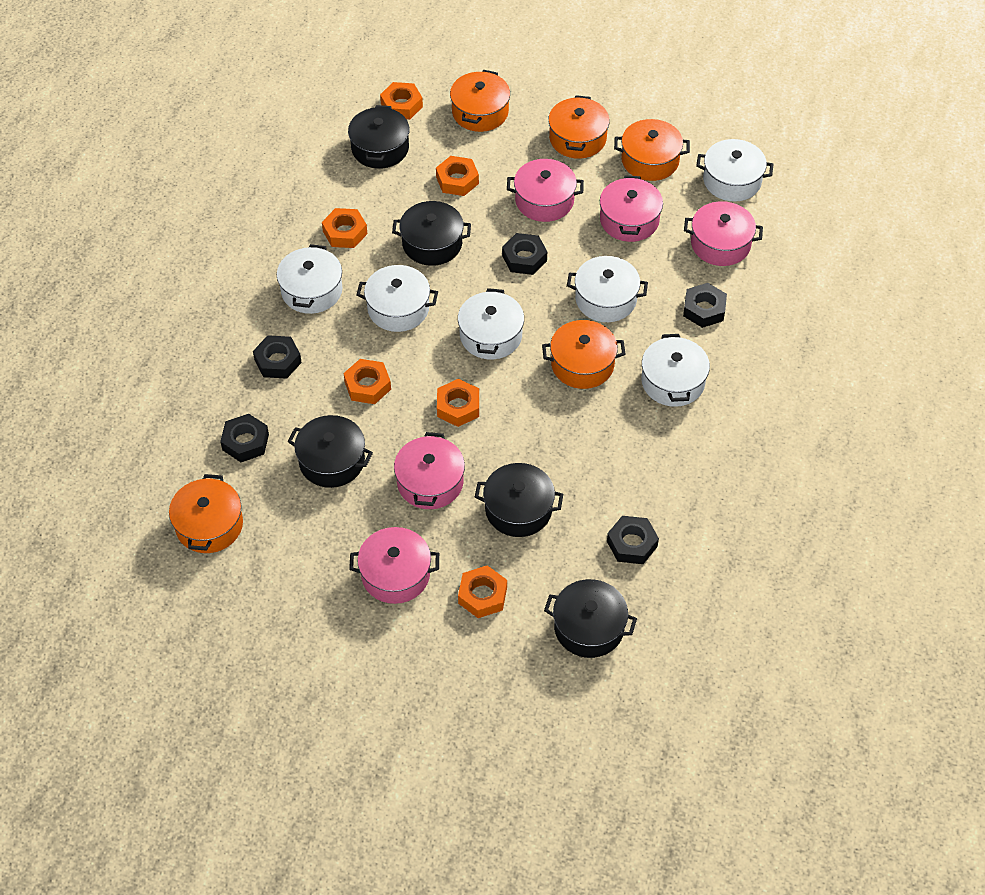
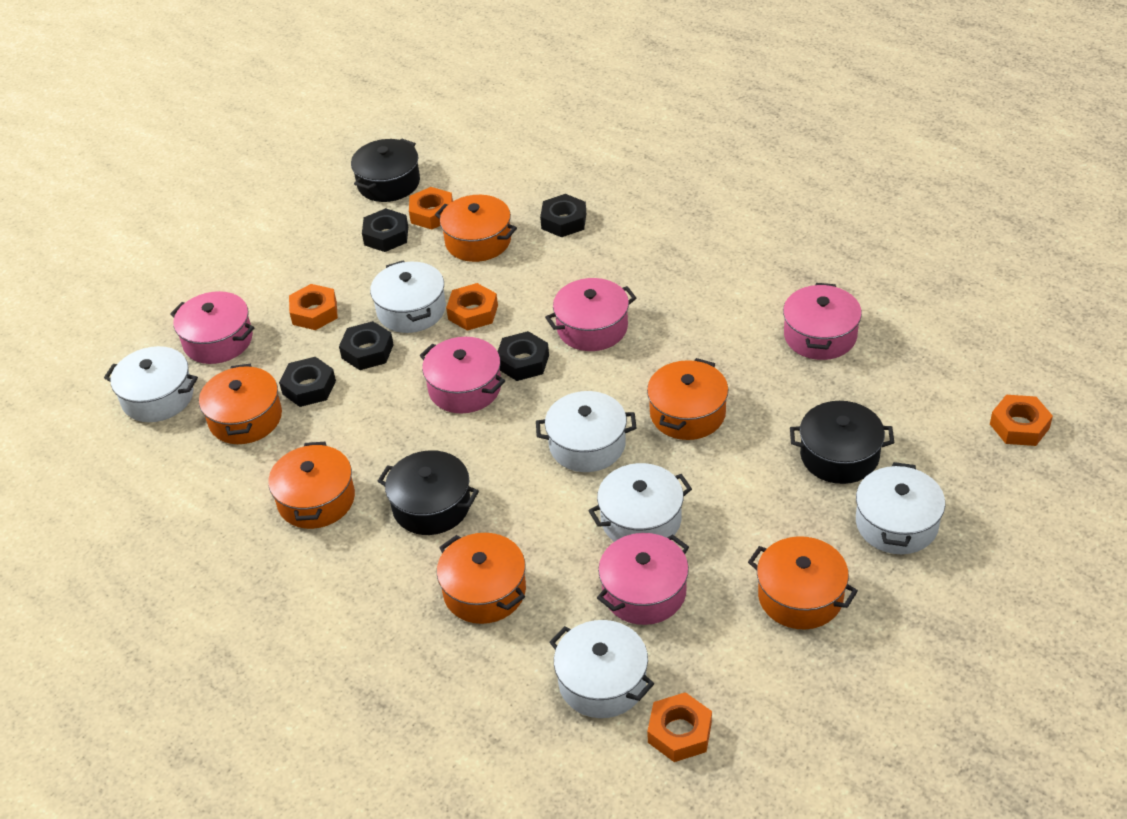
black pot: [287,415,373,488] [348,105,410,169] [392,201,471,266] [475,463,563,537] [544,579,637,658] = 5 -> [351,138,420,202] [378,450,479,535] [790,401,895,484] = 3
orange nut: [322,208,367,248] [344,359,391,404] [380,82,423,119] [436,156,479,196] [437,379,479,427] [458,565,507,618] = 6 -> [289,284,338,330] [409,187,453,230] [446,283,498,331] [647,692,712,762] [990,395,1053,446] = 5
orange pot: [169,474,243,553] [450,70,510,132] [542,320,625,389] [548,95,610,159] [614,119,690,181] = 5 -> [199,364,282,444] [268,442,355,529] [435,195,517,262] [437,533,526,624] [647,358,729,440] [748,536,858,629] = 6

